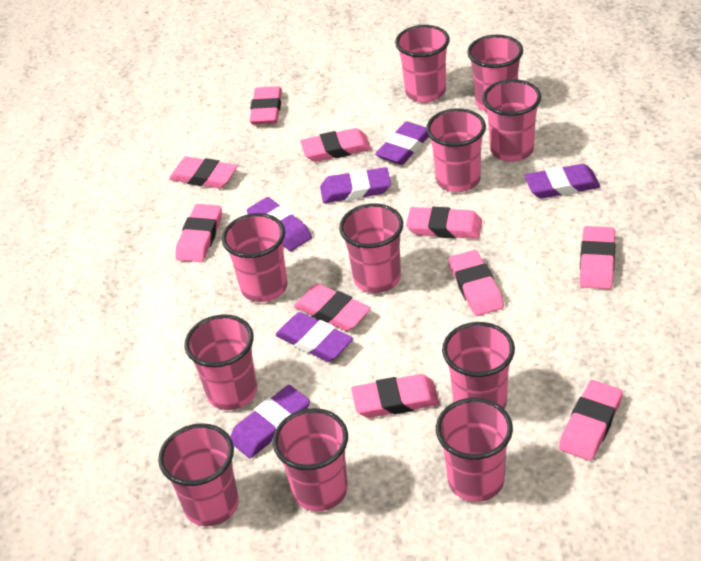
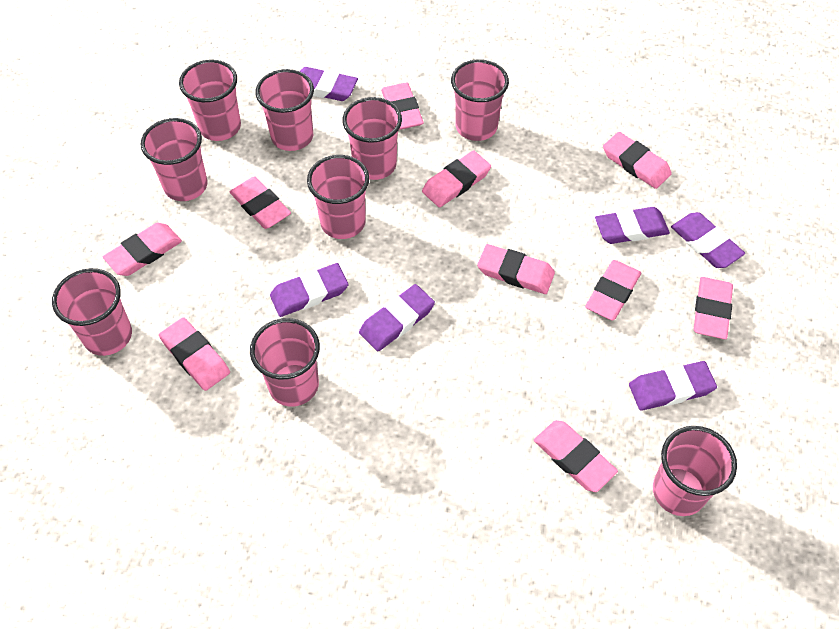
pink cup: [158,423,239,527] [184,314,257,410] [222,213,288,302] [273,408,348,511] [339,203,403,293] [395,25,450,103] [426,108,486,192] [436,398,513,502] [442,322,515,409] [467,35,523,112] [482,79,541,162] = 11 -> [52,268,132,356] [141,118,208,201] [179,59,241,141] [250,318,320,407] [256,69,314,151] [307,155,369,239] [342,97,402,180] [451,59,509,141] [653,426,737,516] = 9

